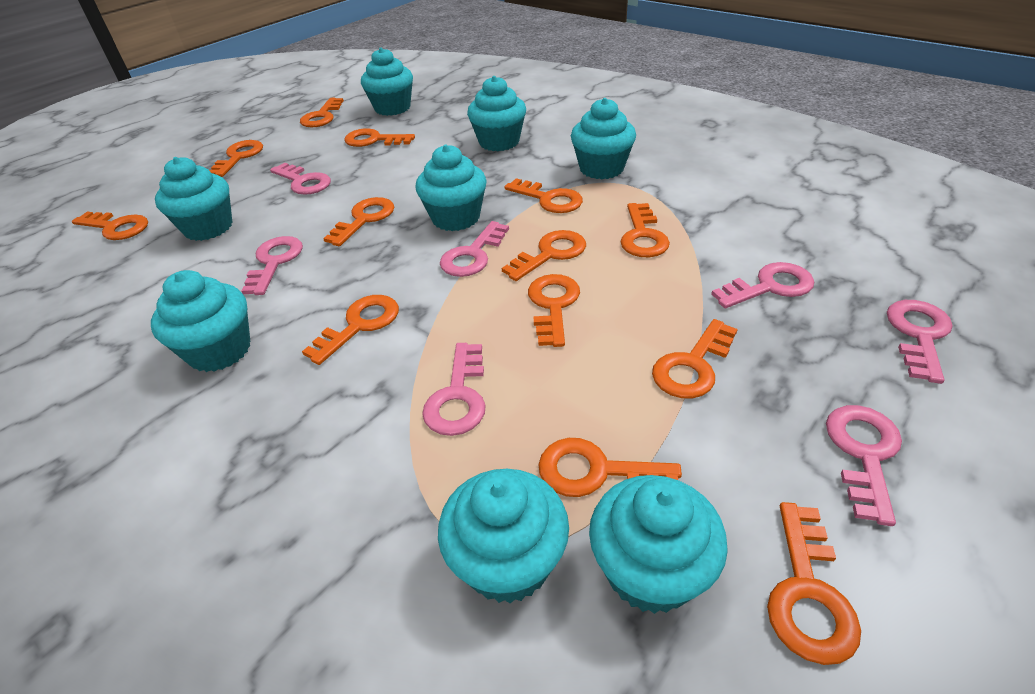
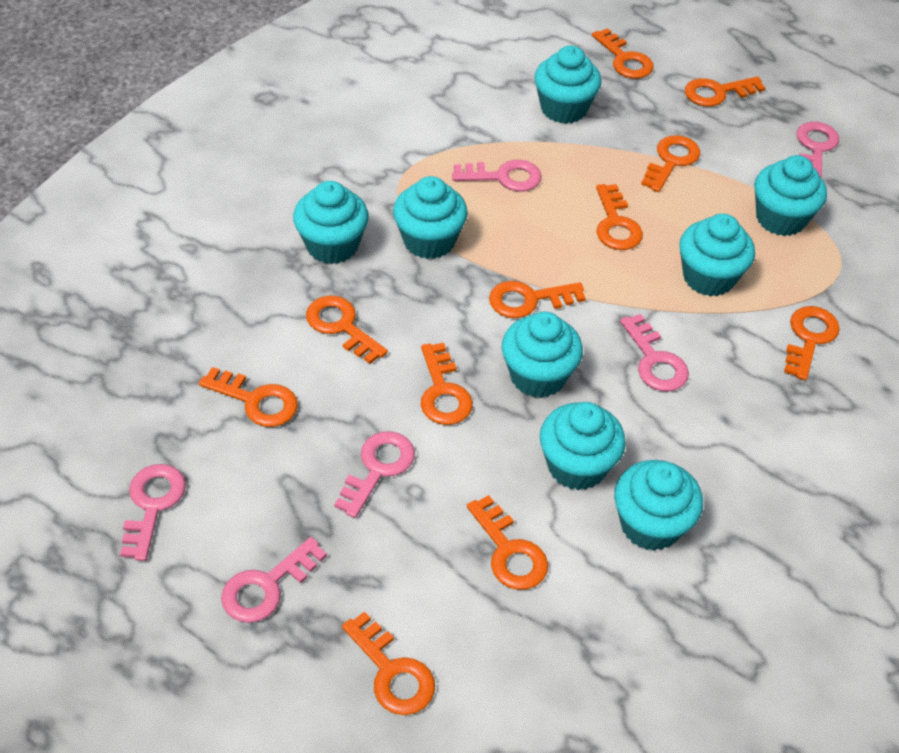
orange key: [72,212,148,240] [209,140,263,177] [300,98,344,127] [302,295,399,365] [323,197,394,246] [344,128,415,147] [502,230,586,281] [504,178,583,213] [528,274,580,347] [538,438,682,497] [620,203,670,257] [652,319,738,399] [767,502,861,665] = 13 -> [199,367,298,427] [306,296,388,364] [342,612,435,715] [421,343,473,425] [467,495,548,590] [489,281,586,318] [592,28,653,79] [596,184,643,250] [641,135,700,192] [685,76,765,107] [784,306,840,380] = 11
pink key: [241,236,303,295] [270,163,331,195] [422,343,486,436] [440,221,509,277] [711,262,814,308] [826,405,902,526] [887,300,953,384] = 7 -> [120,464,186,561] [221,537,327,623] [334,431,415,518] [452,160,542,191] [620,314,689,392] [797,122,839,178] = 6

